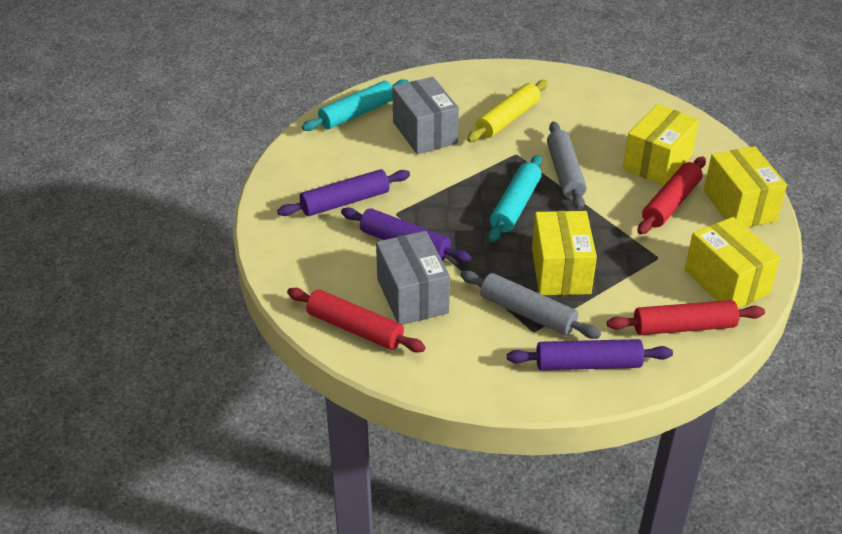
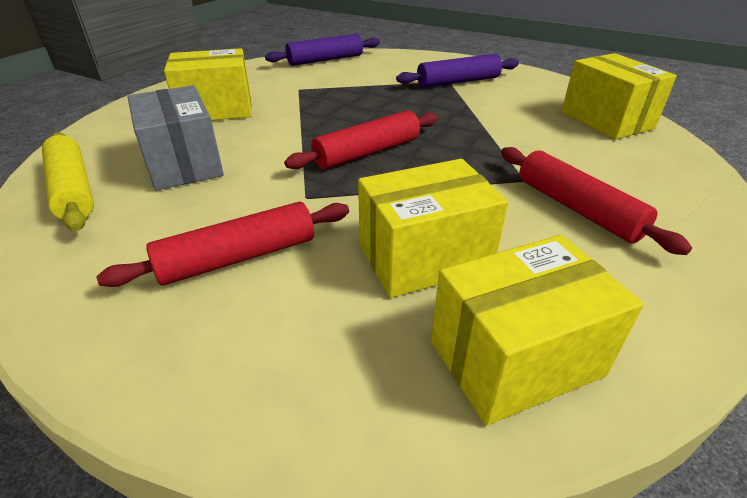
grey box: [376,231,450,325] [392,77,459,154] = 2 -> [128,85,224,190] = 1
grey rolling pin: [460,271,601,339] [547,122,587,210] = 2 -> none = 0
purple rolling pin: [277,169,410,216] [341,207,472,263] [507,339,673,370] = 3 -> [265,34,380,66] [396,54,519,88] = 2
turquoise rolling pin: [302,79,409,131] [488,155,542,242] = 2 -> none = 0

